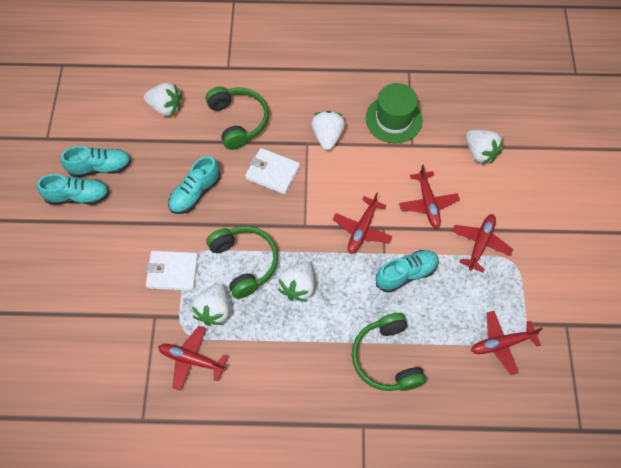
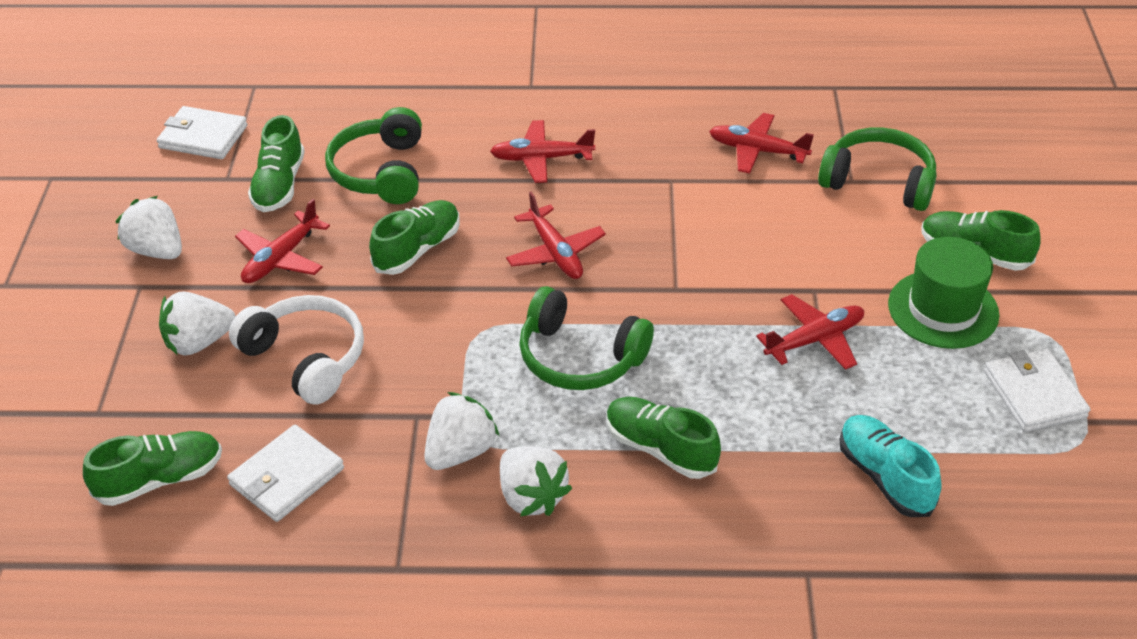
green shoe: none = 0 -> [83,431,222,506] [248,115,305,212] [369,200,460,275] [607,397,721,479] [921,210,1041,271] = 5
turquoise shoe: [37,174,109,205] [61,146,131,177] [168,156,221,214] [376,250,439,293] = 4 -> [839,415,942,517] = 1
white headphones: none = 0 -> [229,295,364,405] = 1
white strawberry: [144,83,182,116] [192,283,229,326] [278,261,314,302] [311,111,345,150] [466,130,504,164] = 5 -> [116,196,182,259] [159,291,236,355] [424,392,499,470] [500,446,572,517] = 4
white wallet: [146,251,198,291] [245,148,300,194] = 2 -> [157,106,247,159] [227,425,344,522] [984,349,1090,432] = 3

